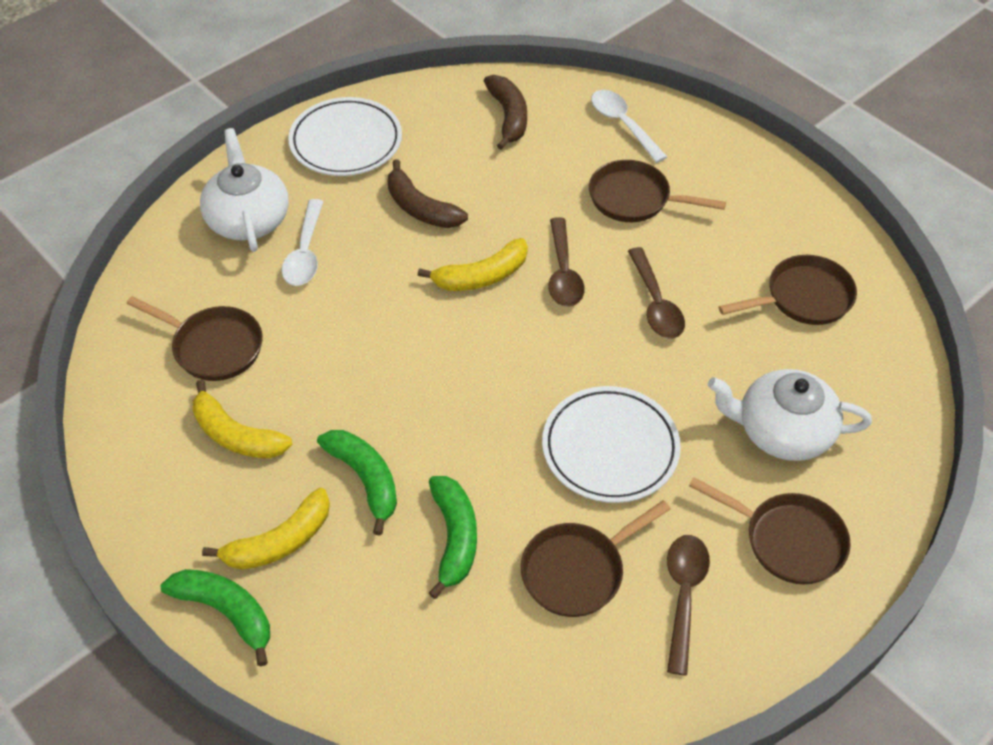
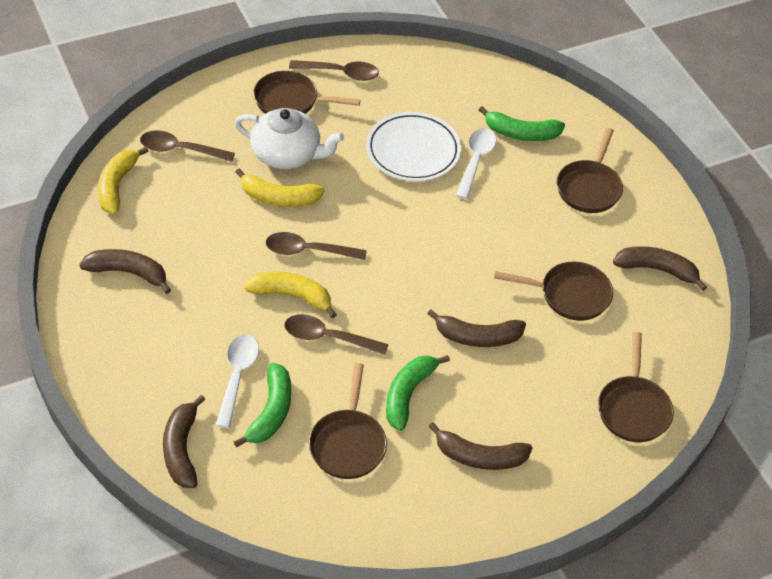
brown banana: [388,159,468,228] [484,75,527,150] = 2 -> [79,249,171,294] [163,395,206,488] [427,309,526,347] [428,422,533,470] [613,246,707,291] = 5
brown spoon: [548,217,585,307] [628,247,685,338] [667,535,710,676] = 3 -> [140,130,235,162] [266,232,367,260] [284,314,389,355] [289,60,379,81] = 4
white plate: [288,97,402,176] [542,386,681,503] = 2 -> [366,112,461,181] = 1
white teapot: [200,128,289,252] [708,369,872,461] = 2 -> [235,108,344,169] = 1

